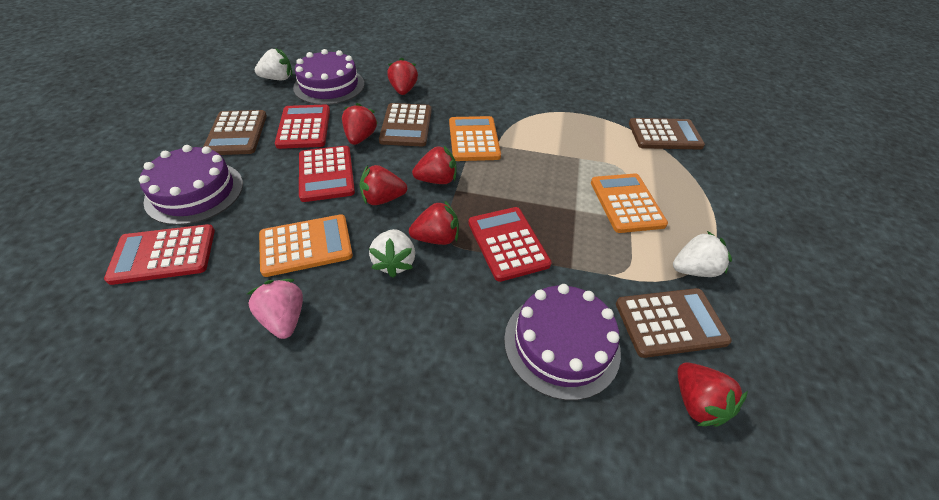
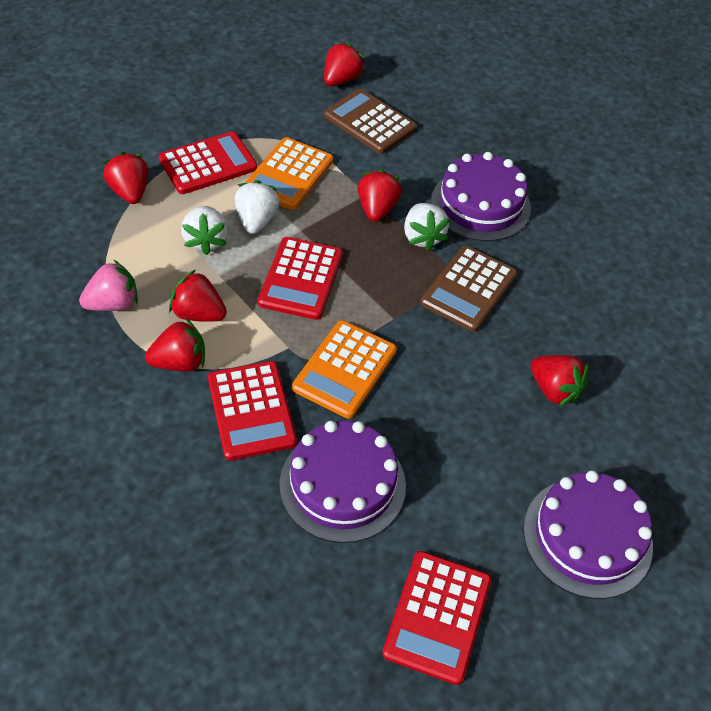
brown calculator: [203,110,267,155] [379,103,432,146] [616,288,732,358] [629,118,705,149] = 4 -> [324,89,417,154] [420,246,517,332] = 2
orange calculator: [259,214,353,277] [449,116,501,161] [591,173,668,233] = 3 -> [245,137,333,210] [292,320,397,419] = 2

